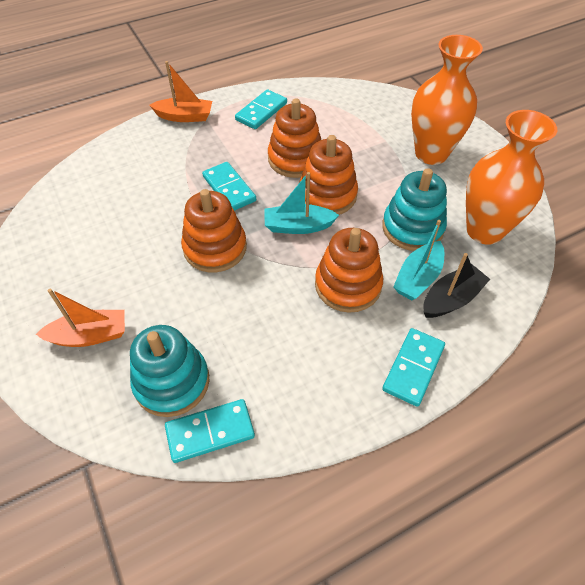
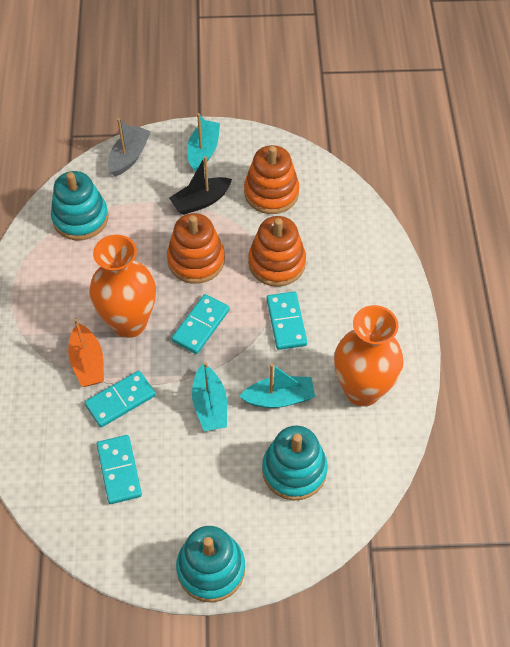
grey boat: none = 0 -> [108,118,151,177] = 1
orange boat: [36,289,125,347] [149,61,212,122] = 2 -> [68,318,104,387] = 1
orange stacking toy: [181,189,247,272] [268,99,321,178] [299,135,358,215] [315,228,383,313] = 4 -> [167,213,225,284] [244,145,299,214] [248,216,306,287] = 3
turquoise boat: [265,172,339,234] [393,220,444,300] = 2 -> [187,113,220,172] [192,362,227,431] [239,364,315,408] = 3
turquoise stacking toy: [130,325,210,417] [382,168,447,251] = 2 -> [51,171,108,240] [176,526,245,602] [262,425,328,501] = 3

